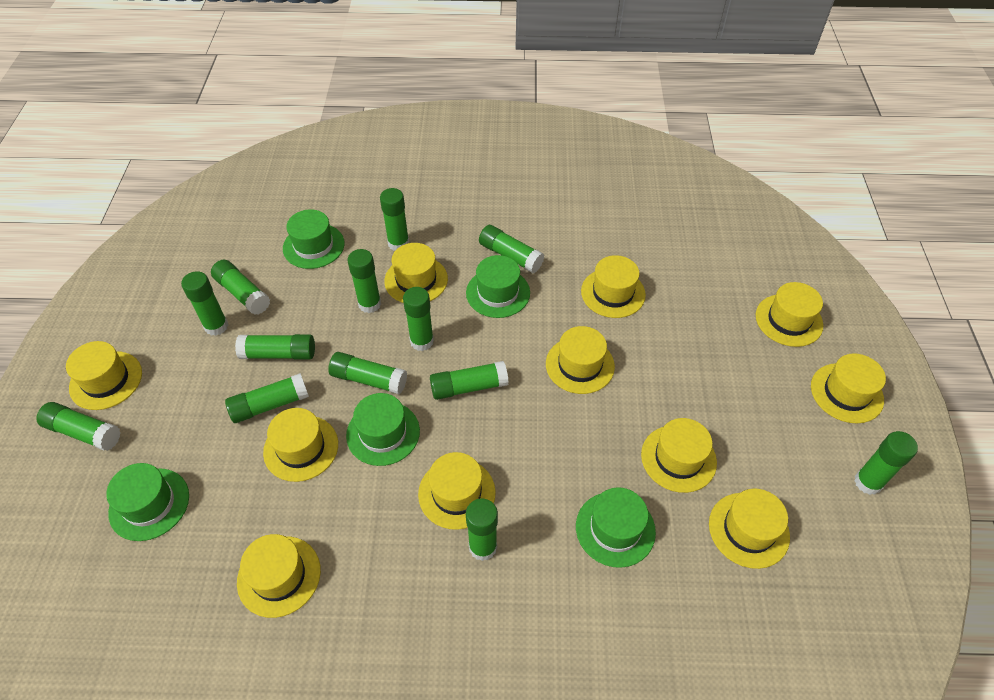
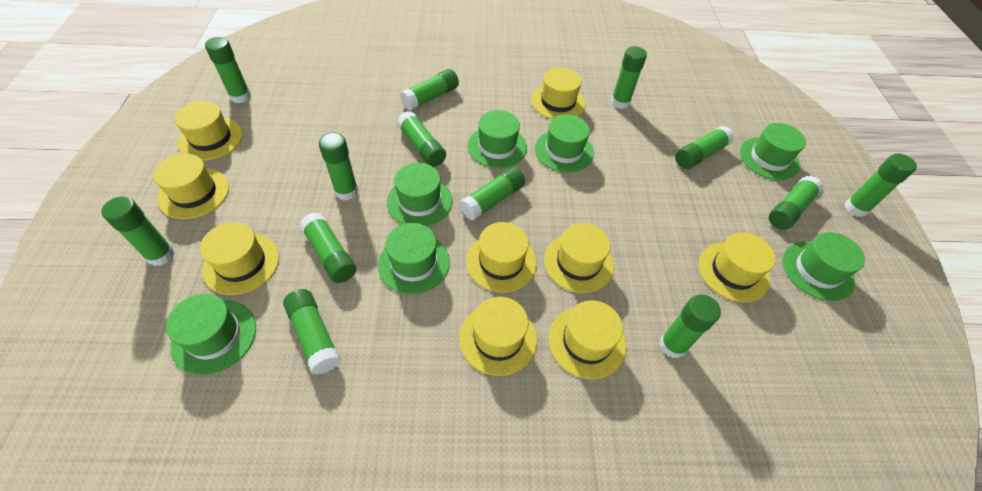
green hat: [106,463,189,541] [283,209,345,269] [346,393,420,466] [466,255,530,318] [576,487,656,568] = 5 -> [166,294,256,375] [378,223,450,294] [387,163,453,226] [468,110,527,168] [535,114,594,172] [740,123,806,180] [783,232,865,301] = 7
yellow hat: [66,341,142,410] [237,534,321,618] [263,408,338,482] [384,243,448,303] [418,452,496,530] [546,326,615,394] [581,255,646,318] [641,418,717,493] [709,488,790,569] [756,282,823,347] [811,353,886,424] = 11 -> [153,154,229,219] [175,101,243,160] [200,222,279,295] [459,297,537,376] [466,222,537,293] [531,67,585,119] [544,223,614,293] [549,300,626,379] [699,232,775,302] = 9

